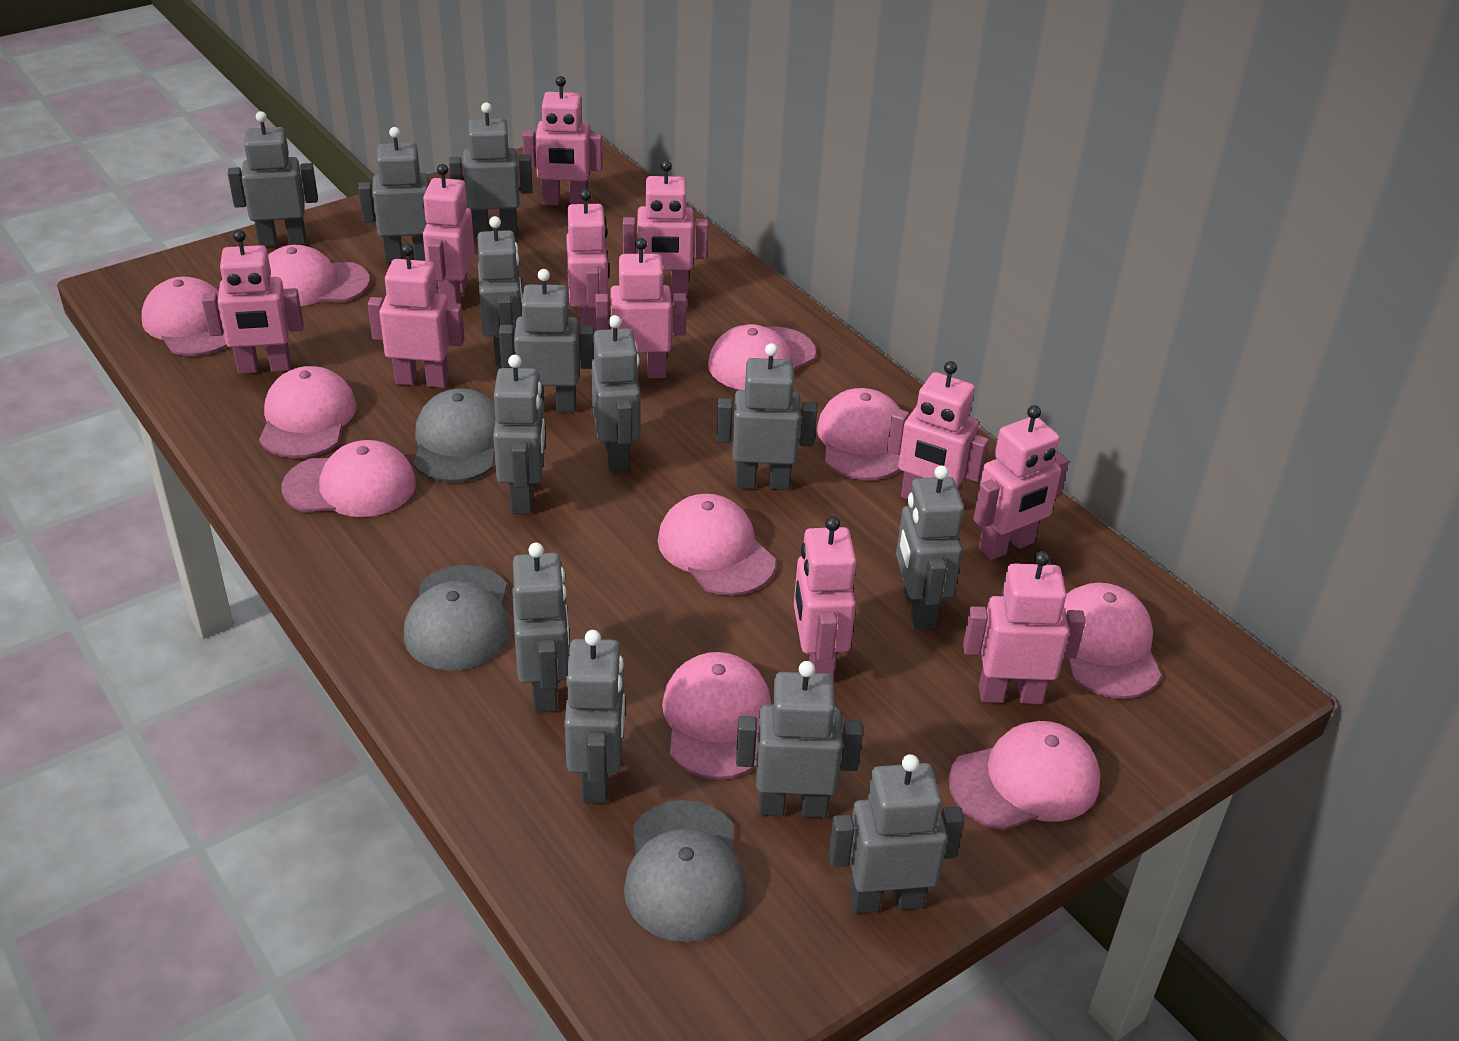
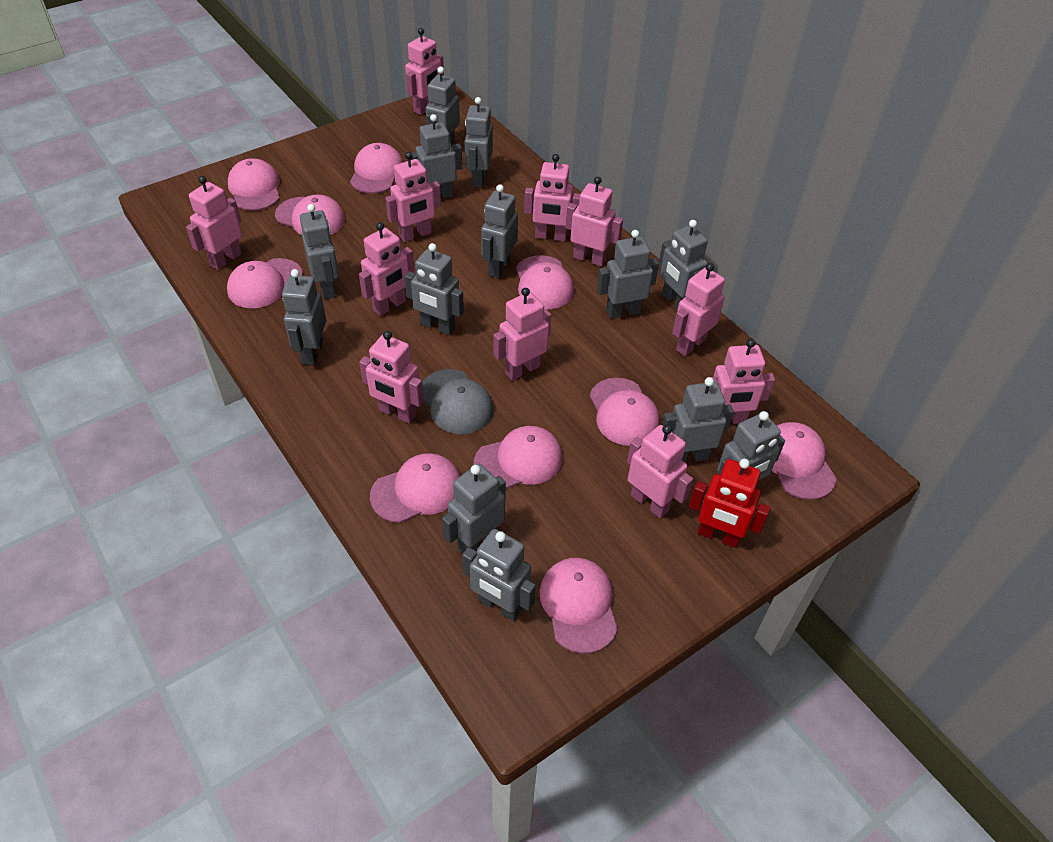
grey cap: [404,565,509,671] [413,388,496,482] [624,800,746,942] = 3 -> [422,369,494,434] = 1
red robot: none = 0 -> [689,459,770,548] = 1

